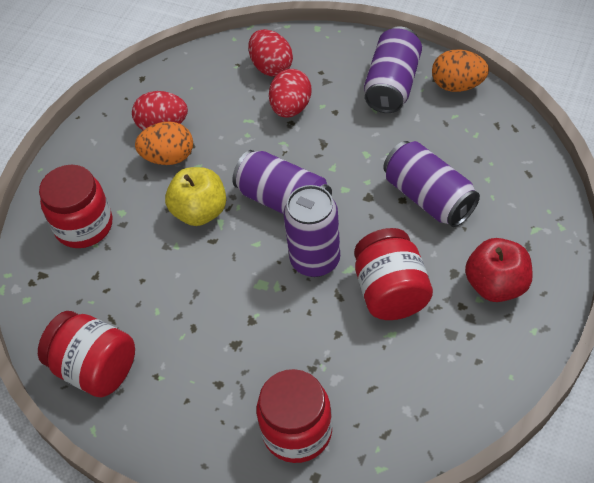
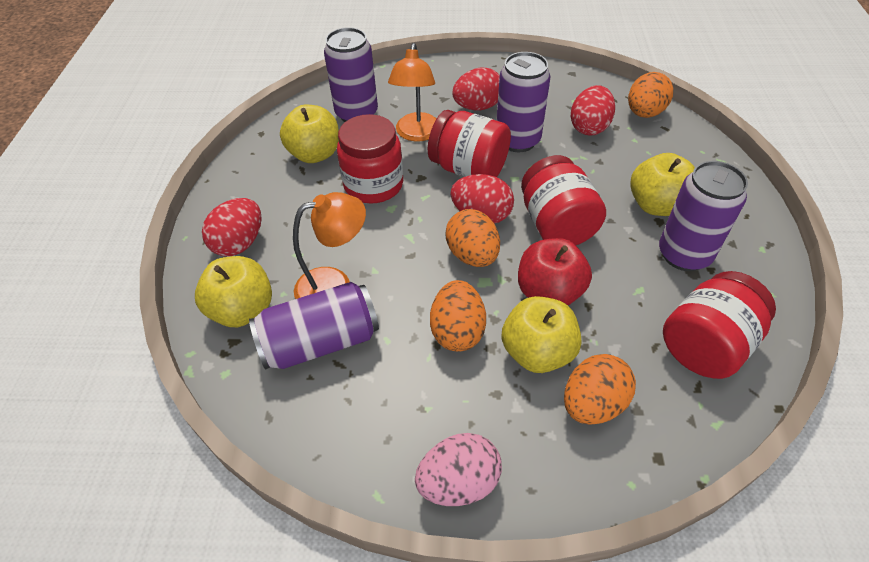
orange egg: [135,121,193,165] [432,49,489,92] = 2 -> [430,280,486,352] [445,209,500,267] [564,354,636,425] [628,72,673,118] = 4
orange lamp: none = 0 -> [293,192,366,299] [388,43,437,142] = 2
pink egg: none = 0 -> [415,433,502,506] = 1
red egg: [132,91,188,130] [249,29,293,77] [269,69,311,118] = 3 -> [202,198,262,256] [450,174,514,223] [452,67,500,110] [571,85,615,136] = 4
yellow apple: [165,167,226,226] = 1 -> [195,256,272,327] [280,105,339,163] [501,296,581,373] [630,153,695,216] = 4

